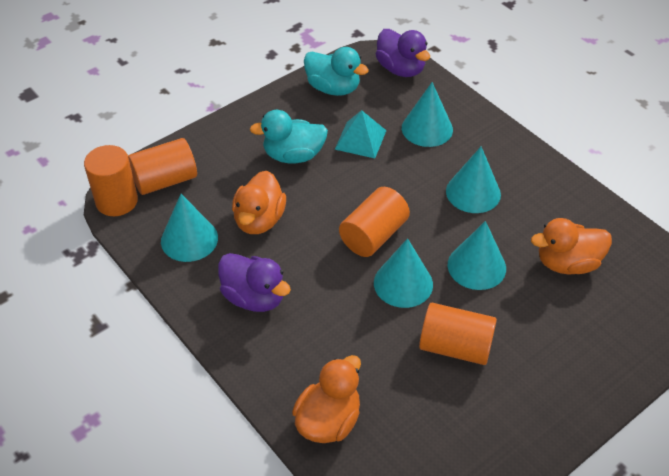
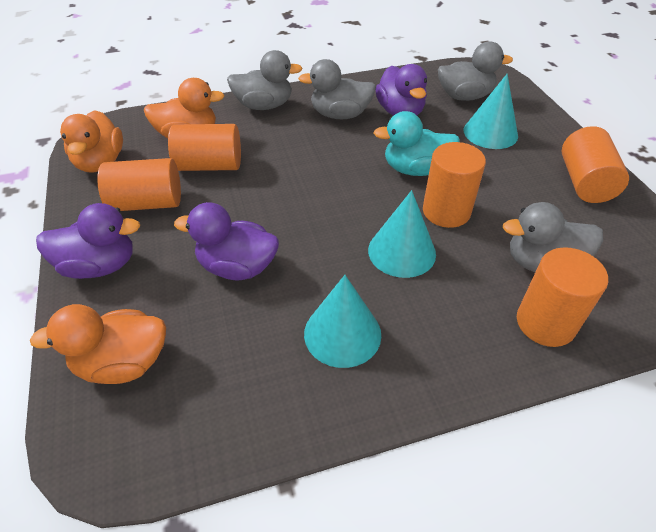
grey duck: none = 0 -> [227,50,303,110] [298,59,376,119] [438,41,513,101] [503,202,603,272] = 4
orange cylinder: [84,145,138,216] [128,138,197,195] [339,187,410,257] [419,303,497,365] = 4 -> [97,158,181,211] [168,124,241,171] [423,142,486,228] [517,247,608,347] [562,126,629,203] = 5
purple duck: [218,253,291,312] [376,29,430,77] = 2 -> [36,203,140,279] [174,202,279,280] [375,64,427,116] = 3
turquoise cone: [161,194,218,262] [374,238,433,308] [402,82,453,147] [446,147,501,213] [448,221,506,290] = 5 -> [304,275,381,368] [368,190,436,278] [464,74,518,149] = 3
turquoise duck: [249,110,328,163] [304,47,369,96] = 2 -> [374,111,460,176] = 1
turquoise pyramid: [335,110,387,158] = 1 -> none = 0

